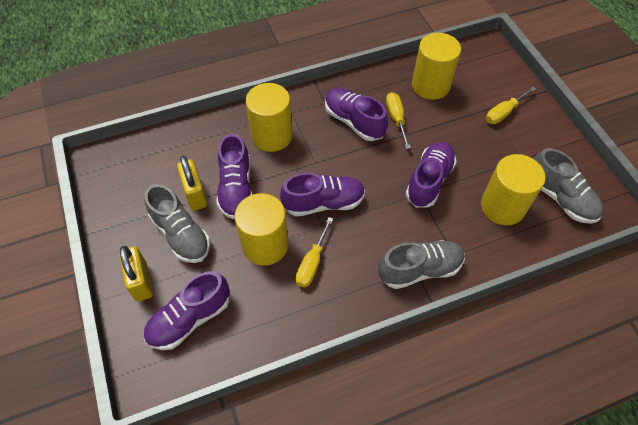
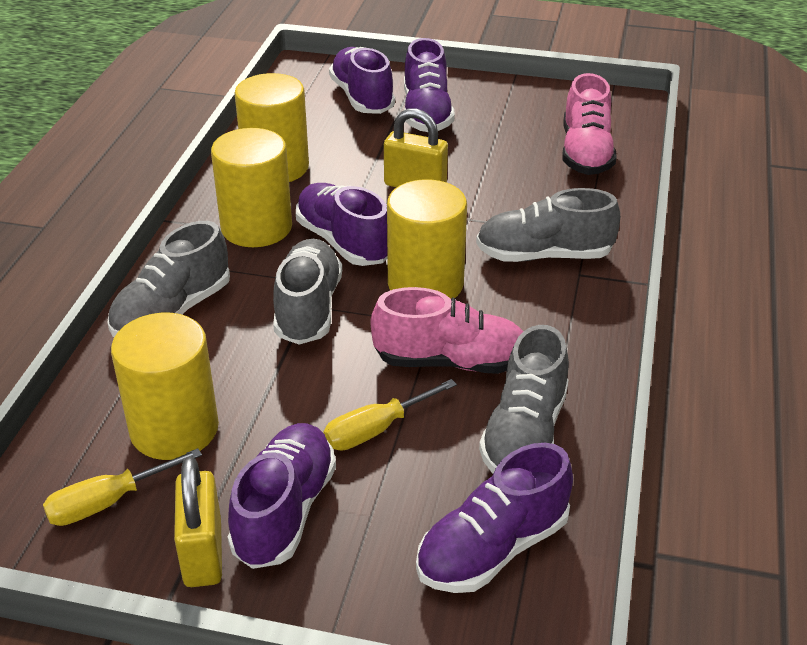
grey shoe: [145,184,210,263] [378,240,465,289] [534,148,604,224] = 3 -> [107,221,230,337] [273,239,342,345] [476,188,620,262] [479,325,569,473] = 4
pink shoe: none = 0 -> [371,287,523,374] [562,73,617,175] = 2
yellow screwdriver: [296,217,333,287] [386,92,411,149] [486,86,536,124] = 3 -> [43,448,202,526] [323,379,457,451] = 2

